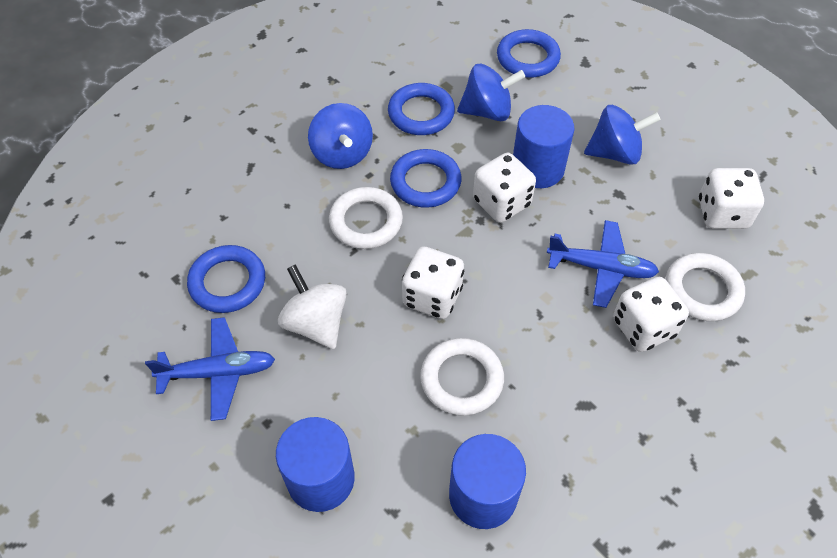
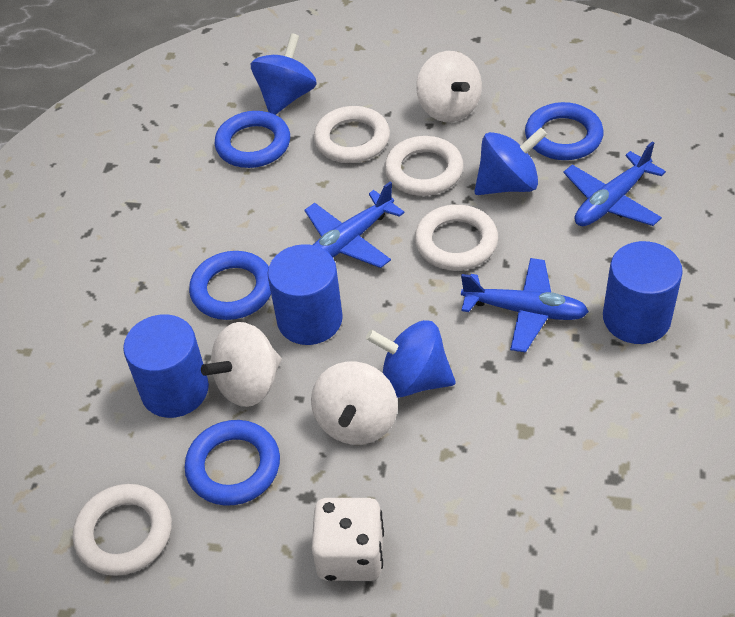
blue plane: [145,317,275,421] [547,220,659,308] = 2 -> [305,182,405,268] [461,258,589,353] [563,141,666,226] = 3
white dice: [402,246,464,319] [473,153,536,223] [613,277,689,352] [699,168,764,229] = 4 -> [312,498,384,581] = 1
white ring: [329,187,403,249] [420,338,504,416] [665,253,745,321] = 3 -> [73,484,172,576] [313,106,390,163] [385,136,463,196] [414,205,498,271] = 4
white spinning top: [278,264,347,349] = 1 -> [201,322,282,407] [311,362,398,445] [416,51,482,122] = 3

